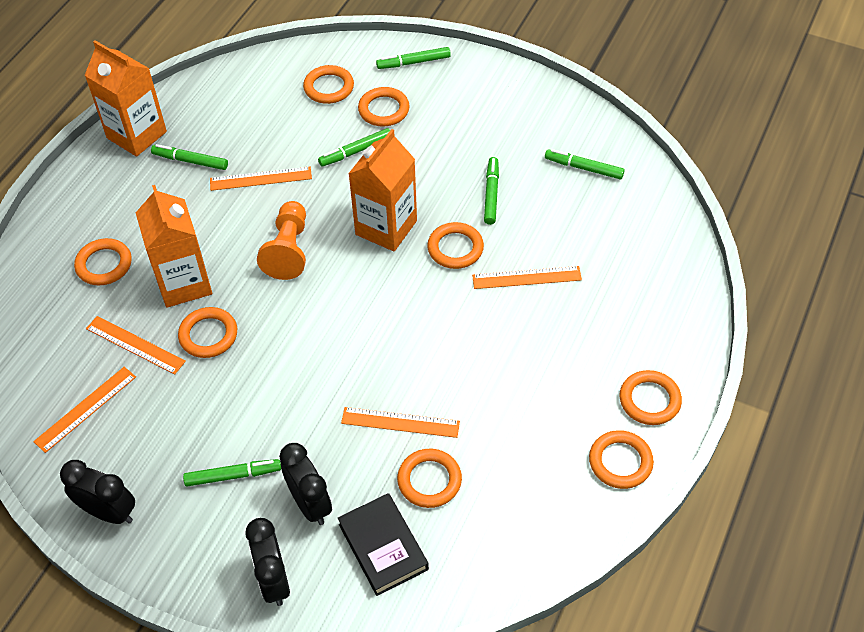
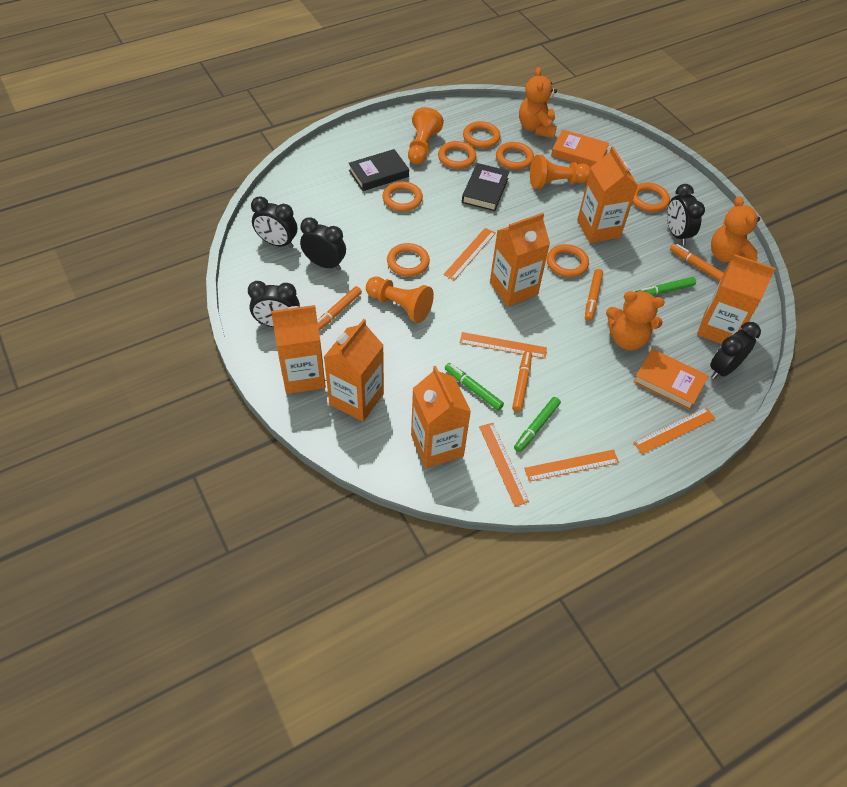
black book: [338,493,429,596] = 1 -> [348,149,409,191] [462,163,510,211] = 2
black clock: [60,460,135,524] [245,518,290,606] [279,443,332,525] = 3 -> [248,281,300,327] [251,196,297,248] [300,217,346,270] [667,184,705,245] [710,322,761,379] = 5
green marker: [151,144,228,170] [183,459,281,487] [318,128,390,167] [376,47,451,69] [484,157,499,225] [545,149,625,179] = 6 -> [445,363,504,411] [514,397,561,452] [638,277,696,296] = 3
orange book: none = 0 -> [551,129,609,167] [633,349,709,410] = 2
orange carton: [85,40,167,157] [136,185,212,308] [348,129,417,251] = 3 -> [271,305,326,394] [324,319,384,422] [411,366,471,468] [490,213,550,306] [577,146,638,243] [697,254,776,344] = 6
orange marker: none = 0 -> [317,286,362,331] [512,351,532,412] [585,269,603,321] [670,244,724,281] = 4
orange pawn: [257,201,306,280] = 1 -> [366,277,434,323] [408,107,444,165] [530,155,591,189] = 3
orange ring: [74,238,132,285] [178,307,237,358] [303,65,354,104] [358,87,410,127] [397,449,462,508] [427,222,484,269] [589,430,654,489] [619,370,682,425] = 8 -> [382,181,423,212] [387,243,430,277] [438,141,476,169] [463,121,500,148] [496,142,534,170] [547,244,589,277] [632,182,670,212] = 7
orange teddy bear: none = 0 -> [519,67,557,138] [606,291,665,350] [711,196,760,262] = 3

